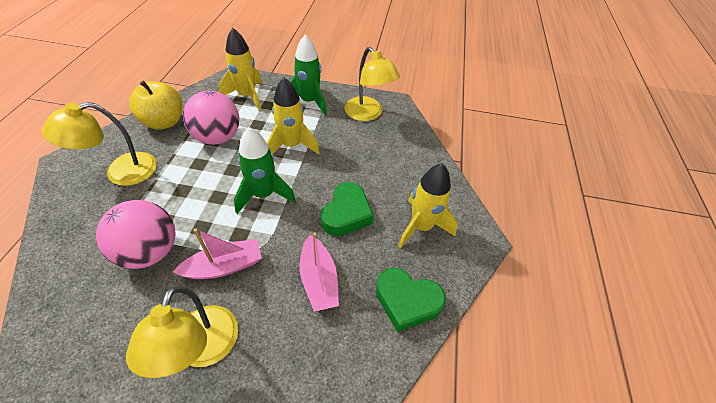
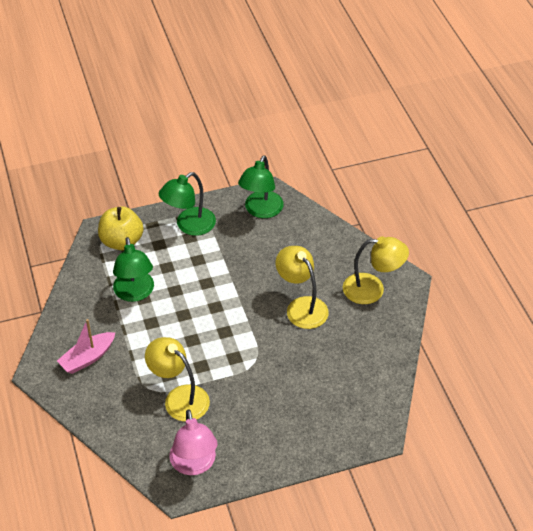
green heart: [321,182,374,236] [376,268,446,332] = 2 -> none = 0
green lamp: none = 0 -> [113,237,154,302] [159,172,216,236] [238,155,284,218] = 3
green rocket: [234,127,296,214] [290,34,327,116] = 2 -> none = 0
pink ball: [96,200,175,269] [183,91,239,145] = 2 -> none = 0
pink boat: [173,228,262,279] [300,232,339,312] = 2 -> [57,319,116,374] = 1
pink lamp: none = 0 -> [169,409,218,475] = 1
yellow rocket: [219,28,262,111] [267,77,320,155] [398,163,458,248] = 3 -> none = 0

